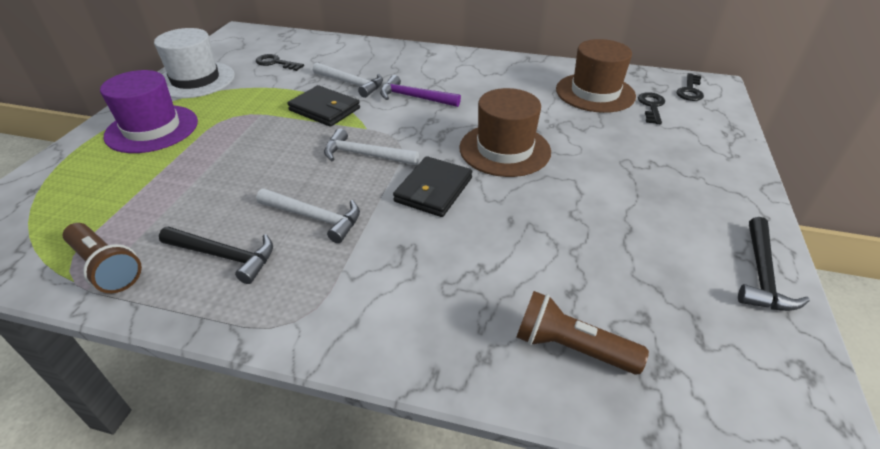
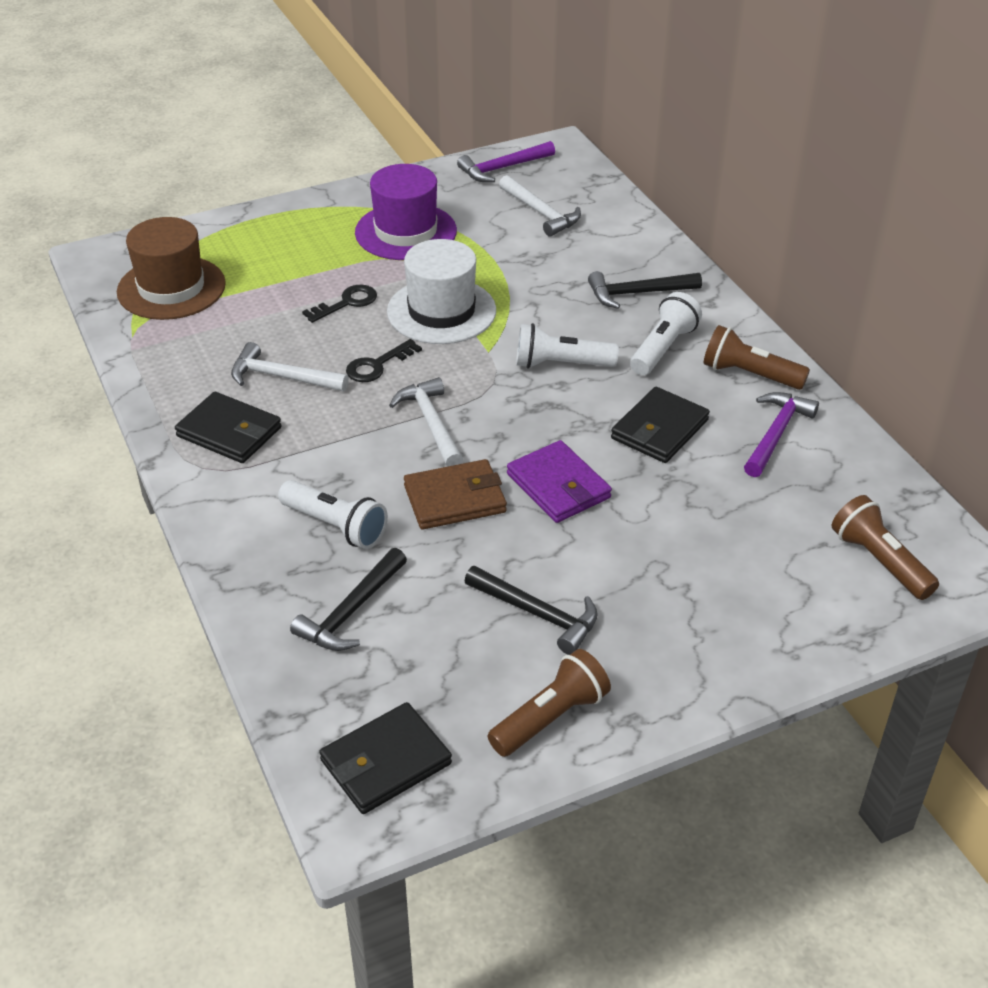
black hammer: [159,227,273,284] [738,217,810,311] = 2 -> [290,548,407,651] [464,566,598,655] [588,271,702,309] = 3
black key: [256,54,304,71] [638,92,665,124] [677,73,704,101] = 3 -> [302,285,377,323] [346,339,422,382] = 2
black wallet: [287,85,360,127] [393,156,472,217] = 2 -> [175,392,282,463] [319,702,452,814] [611,387,710,463] = 3
brown flashlight: [63,223,142,293] [517,291,649,374] = 2 -> [487,649,611,757] [703,325,810,390] [832,495,939,600] = 3
brown hat: [459,88,551,177] [556,39,636,113] = 2 -> [117,217,226,320] = 1
brown wallet: none = 0 -> [404,459,507,529] = 1
purple hammer: [380,75,461,107] = 1 -> [457,141,555,182] [744,392,819,477] = 2
purple wallet: none = 0 -> [507,440,612,523] = 1
white flashlight: none = 0 -> [278,480,388,549] [516,323,619,368] [630,292,702,375] = 3

